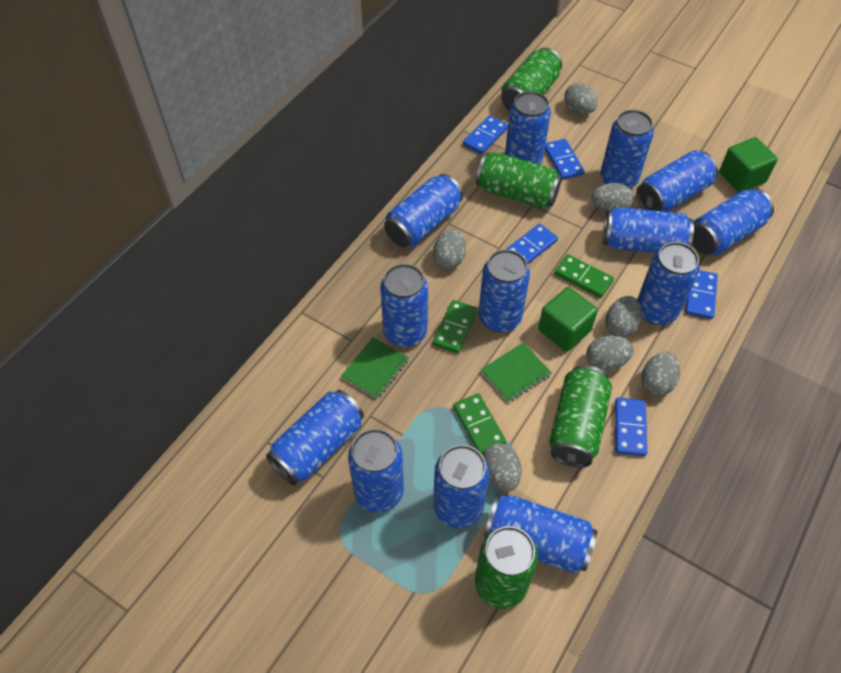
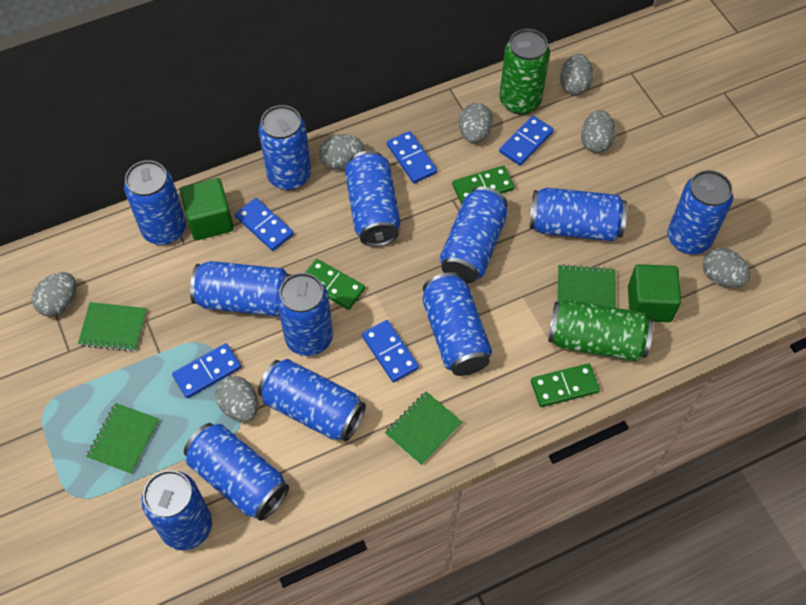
blue can: [266,390,364,486] [348,429,404,512] [380,264,428,347] [384,174,463,247] [433,445,490,528] [479,249,530,333] [484,495,597,573] [505,91,551,165] [600,110,654,189] [603,207,694,253] [636,150,718,212] [637,242,700,325] [692,188,774,256] = 13 -> [124,160,186,245] [141,470,212,550] [184,423,289,521] [190,261,291,317] [258,105,311,190] [258,359,366,442] [277,273,333,356] [345,151,401,247] [423,272,492,376] [440,187,508,283] [530,188,627,241] [668,170,733,254] = 12
green can: [475,526,538,609] [476,152,562,209] [501,47,562,111] [549,365,612,468] = 4 -> [499,29,550,114] [548,300,653,361] = 2
green notebook: [341,337,409,399] [481,342,552,403] = 2 -> [78,302,147,352] [86,403,159,474] [385,391,462,465] [558,264,616,308] = 4

